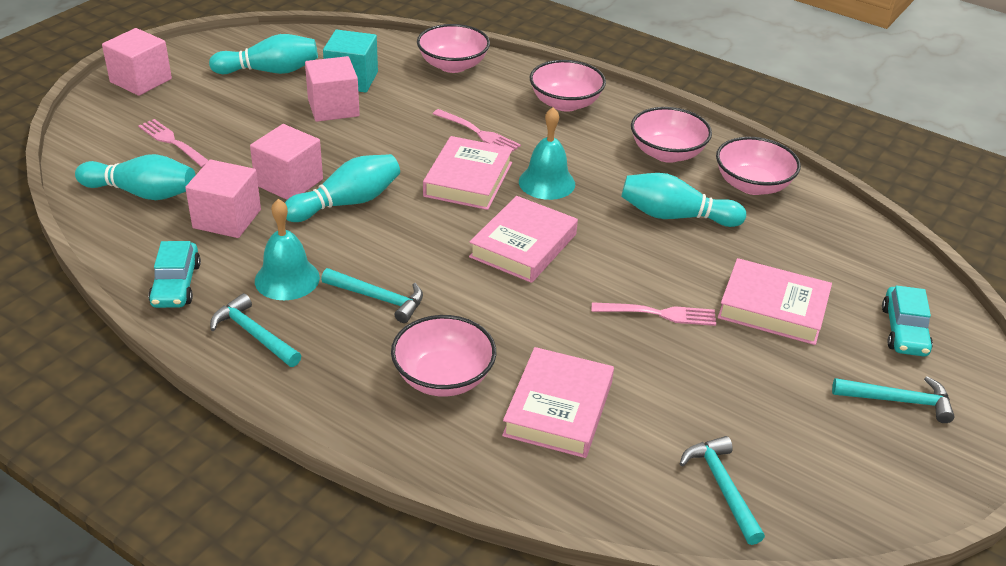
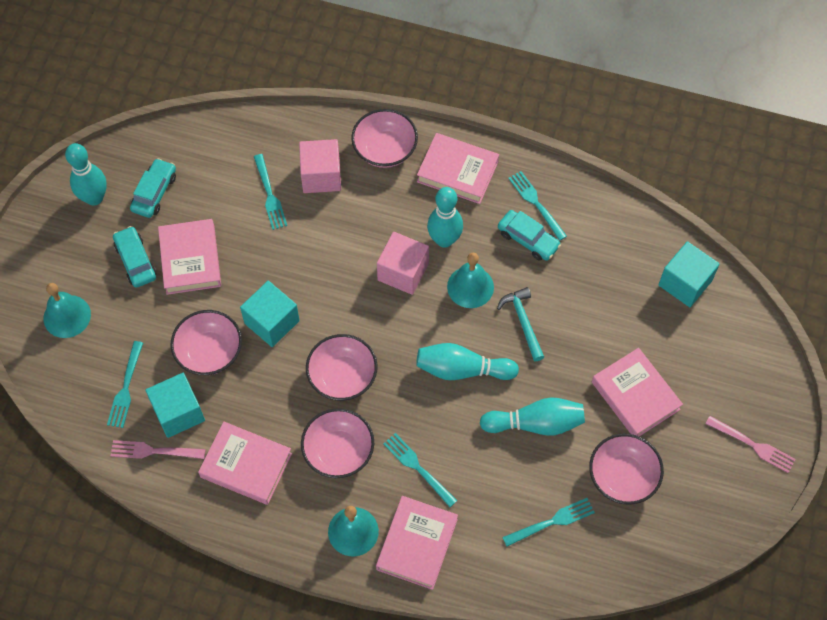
pink book: [423,136,513,210] [469,196,578,283] [502,347,614,458] [718,258,832,345] = 4 -> [158,219,221,295] [198,422,292,505] [376,496,458,590] [417,133,499,204] [592,348,683,436] = 5
pink cube: [102,28,172,96] [185,160,261,238] [250,124,323,200] [305,56,360,122] = 4 -> [299,139,341,193] [377,232,429,295] = 2
pink fork: [138,119,209,168] [433,109,521,151] [592,302,716,326] = 3 -> [111,440,205,459] [705,416,796,473] = 2
turquoise bell: [255,199,320,300] [519,107,575,200] = 2 -> [44,283,91,338] [328,506,379,556] [447,253,494,308] = 3
turquoise car: [148,241,201,308] [882,285,933,356] = 2 -> [113,226,157,288] [130,158,176,218] [498,210,561,261] = 3
turquoise cube: [323,30,378,93] = 1 -> [145,373,205,438] [240,281,300,347] [658,241,720,307] = 3
turquoise fork: none = 0 -> [107,341,143,428] [254,154,287,230] [383,433,457,507] [502,498,595,546] [508,171,567,241] = 5
turquoise hammer: [210,293,301,367] [321,268,423,323] [680,436,765,545] [832,376,955,423] = 4 -> [497,287,544,361] = 1

